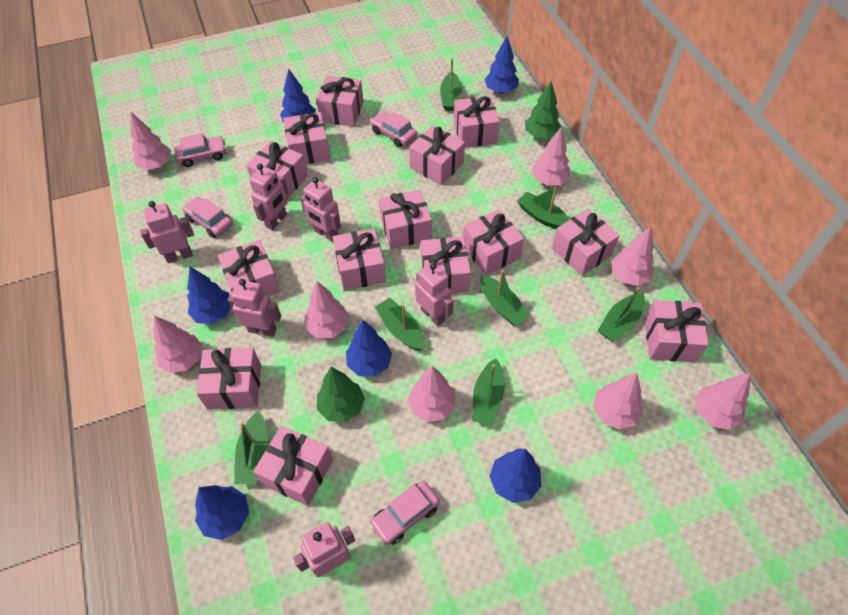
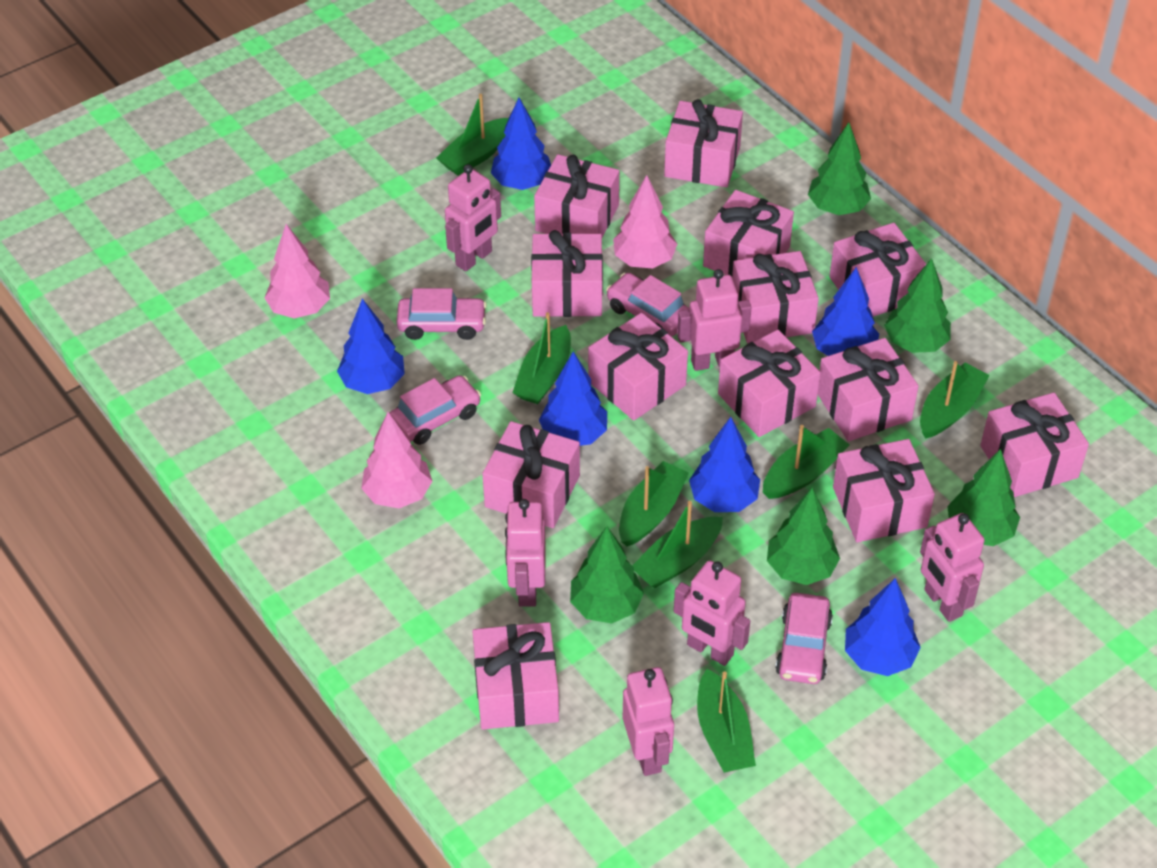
green tree: [317,367,365,423] [525,81,561,139] = 2 -> [570,526,644,623] [767,487,840,585] [808,122,871,215] [884,258,951,353] [947,449,1020,546] = 5
pink gift: [196,347,261,410] [218,240,280,296] [246,141,308,199] [253,426,333,506] [283,112,330,164] [316,76,363,126] [333,228,386,291] [379,189,432,249] [409,125,465,185] [421,236,471,294] [454,96,500,148] [463,209,524,275] [552,209,619,276] [645,300,709,362] = 14 -> [472,622,559,729] [482,421,580,528] [531,230,603,317] [534,154,619,237] [588,313,688,421] [664,99,743,188] [703,190,794,276] [718,330,821,437] [732,251,819,343] [818,338,919,441] [829,223,926,317] [833,439,935,542] [980,392,1089,497] = 13
pink tree: [130,112,171,170] [153,316,202,373] [305,281,349,338] [408,365,456,422] [532,128,570,186] [593,373,643,429] [611,227,655,286] [695,373,750,430] = 8 -> [264,224,330,319] [361,412,432,508] [613,175,677,268] = 3

